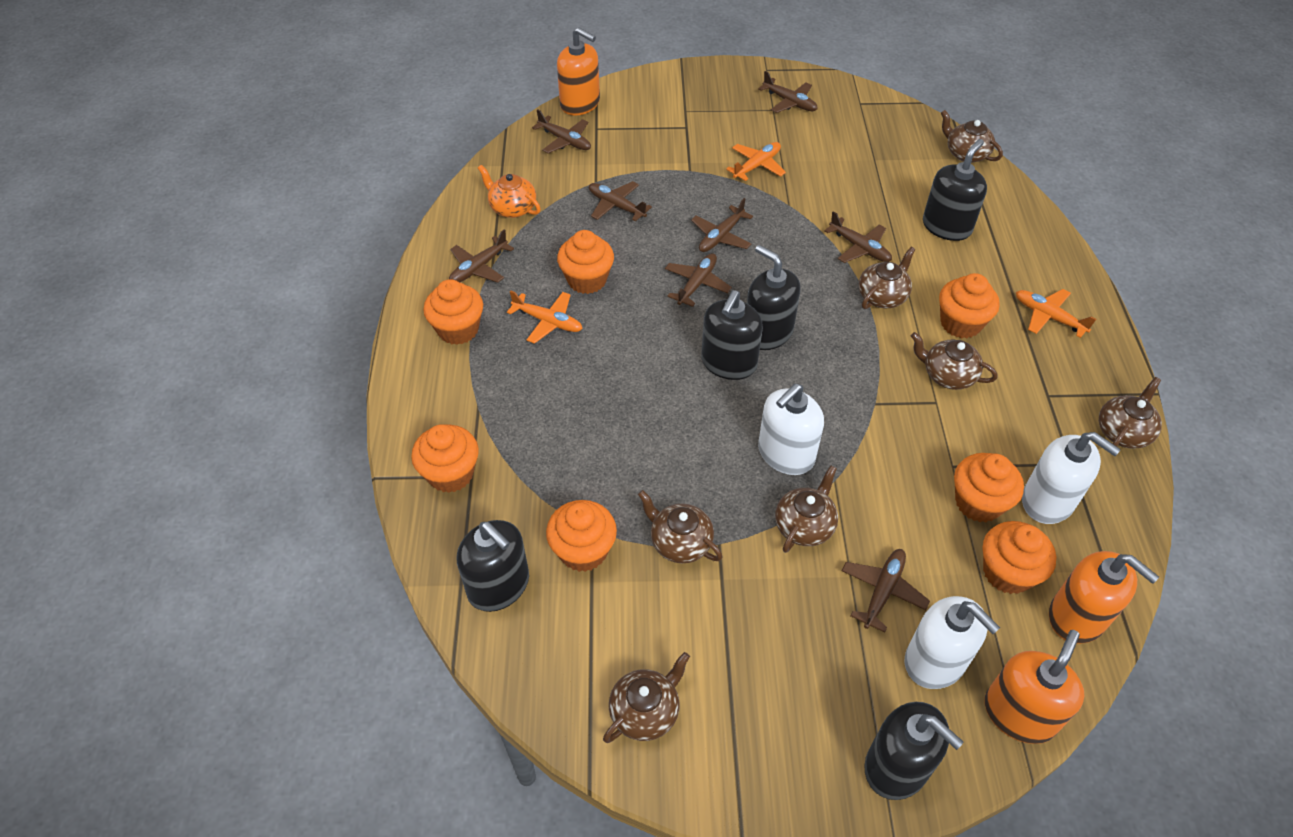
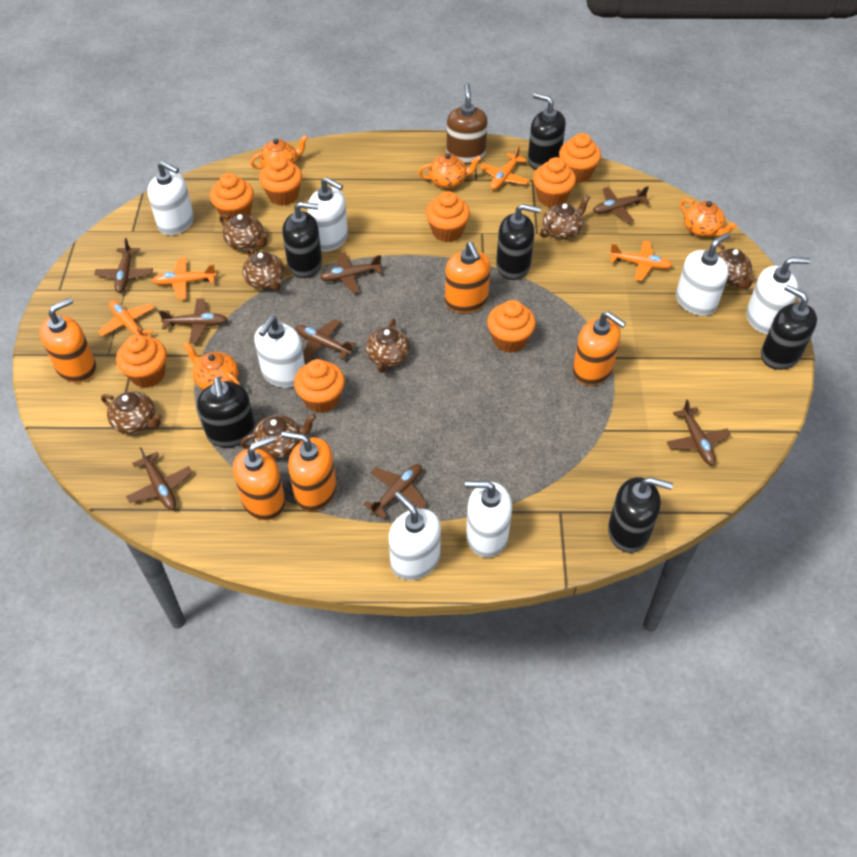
black soap dispenser: [457,520,529,612] [701,290,763,380] [747,245,801,350] [864,702,964,800] [923,139,987,241] = 5 -> [197,377,256,447] [283,202,322,278] [496,204,541,280] [528,93,566,170] [608,477,673,553] [761,284,817,370] = 6
brown soap dispenser: none = 0 -> [446,83,488,164] = 1
orange cupcake: [411,424,479,493] [423,279,483,345] [546,500,617,572] [557,230,614,294] [939,273,1000,338] [954,453,1024,522] [983,521,1056,594] = 7 -> [116,334,167,388] [210,173,254,222] [259,155,302,206] [294,359,345,413] [426,191,470,242] [487,300,536,353] [533,157,576,207] [559,133,601,183] = 8
orange plane: [507,290,583,344] [726,142,786,181] [1016,289,1096,338] = 3 -> [98,300,154,336] [152,258,217,300] [480,146,530,190] [609,241,673,281] = 4
orange soap dispenser: [557,27,600,115] [984,630,1085,744] [1049,551,1159,644] = 3 -> [40,297,96,383] [233,435,285,520] [281,431,337,511] [445,242,490,313] [573,311,626,386] = 5
orange teapot: [478,165,541,218] = 1 -> [183,342,241,390] [250,135,308,169] [418,153,481,189] [680,199,737,237] = 4
white soap dispenser: [758,384,824,475] [905,596,1000,689] [1022,432,1121,524] = 3 -> [148,161,194,235] [254,316,305,388] [308,177,348,251] [389,492,441,580] [465,481,512,558] [676,233,730,316] [746,257,810,334] = 7

